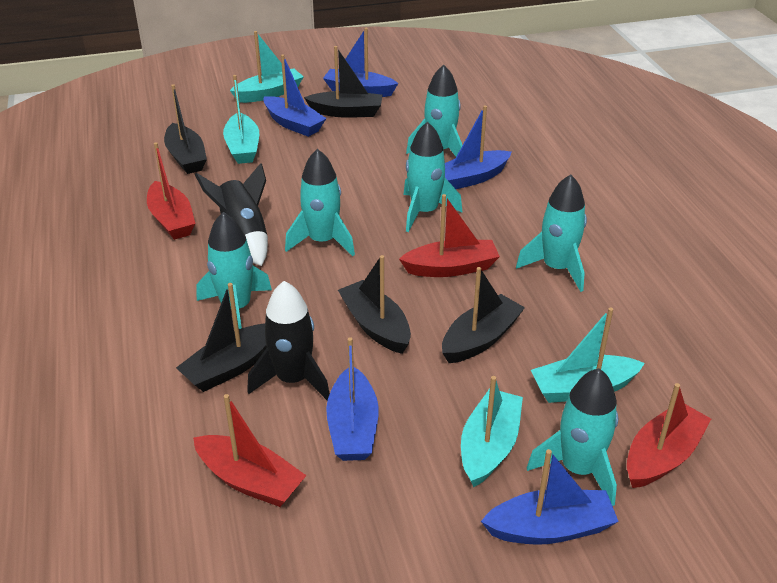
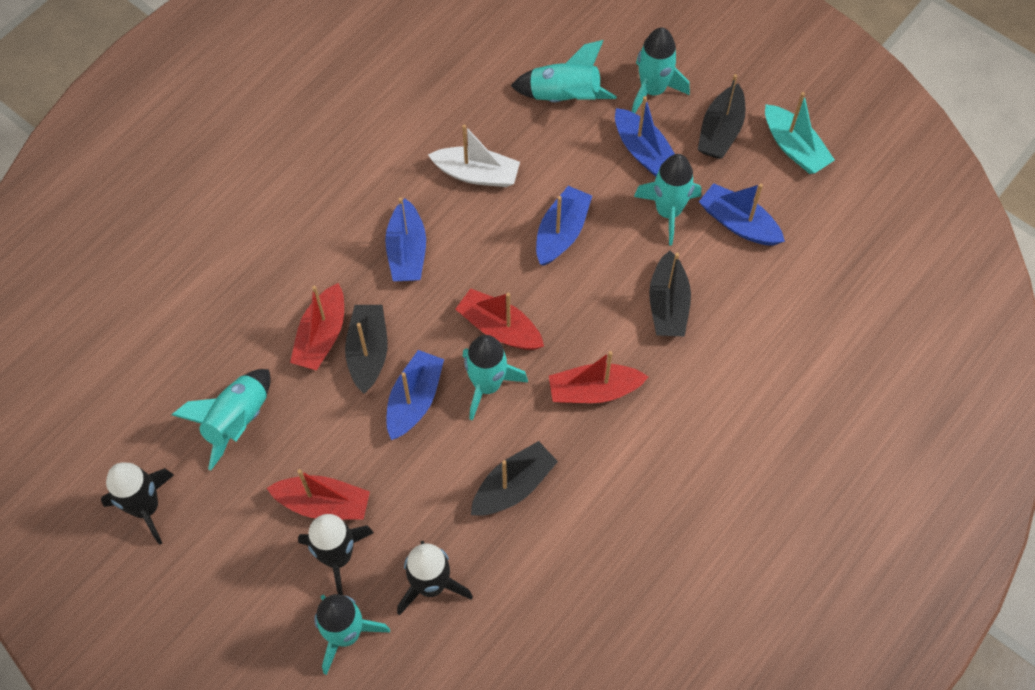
black boat: [164,84,207,174] [176,283,267,392] [304,46,383,118] [338,255,411,354] [442,267,525,363] = 5 -> [345,305,387,394] [471,441,558,516] [649,250,691,336] [698,74,746,159] = 4
black rocket: [195,163,268,266] [247,281,330,401] = 2 -> [101,463,174,545] [298,514,374,595] [397,541,473,616] = 3
turquoise boat: [223,75,259,164] [230,31,304,103] [461,376,523,487] [531,308,645,403] = 4 -> [765,92,835,174] = 1
white boat: none = 0 -> [428,124,520,187] = 1

